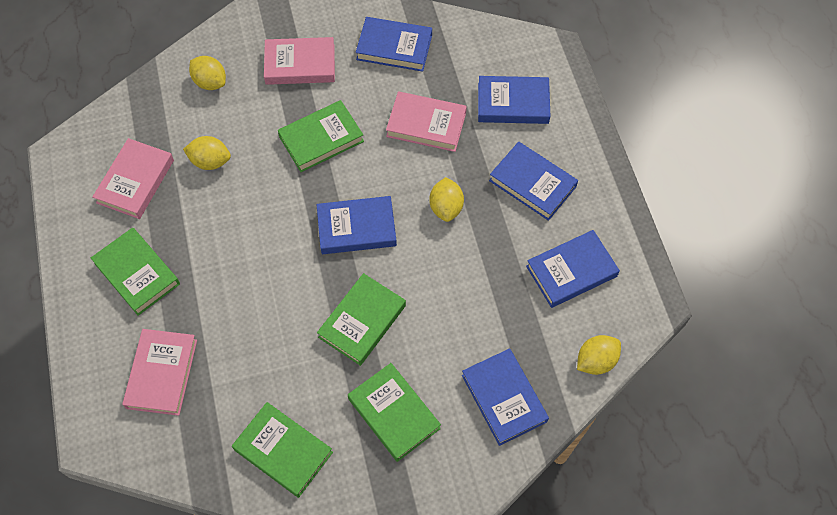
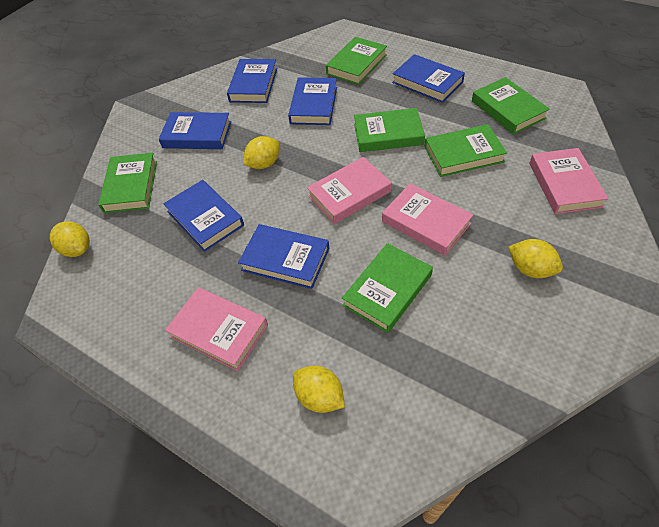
green book: [91,228,180,316] [232,402,333,498] [278,100,364,172] [317,273,406,366] [348,363,441,462] = 5 -> [98,153,157,213] [326,37,387,85] [342,243,433,333] [354,108,425,152] [425,124,507,177] [472,77,550,134] = 6

